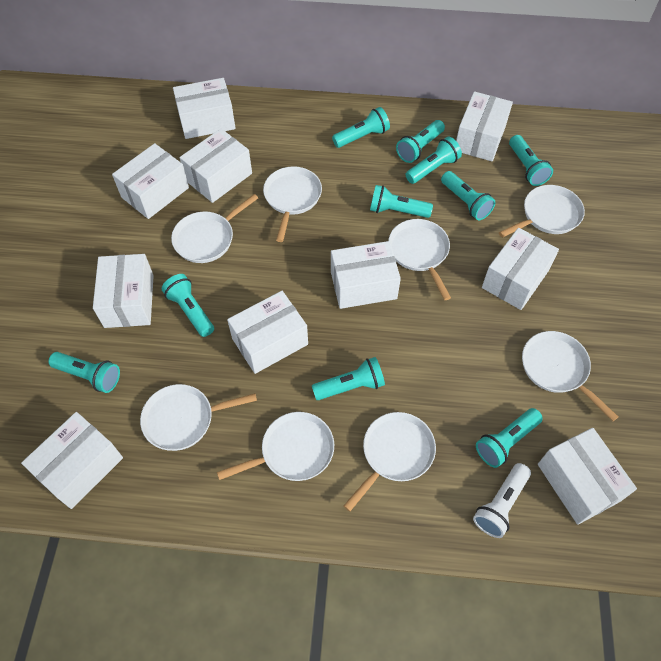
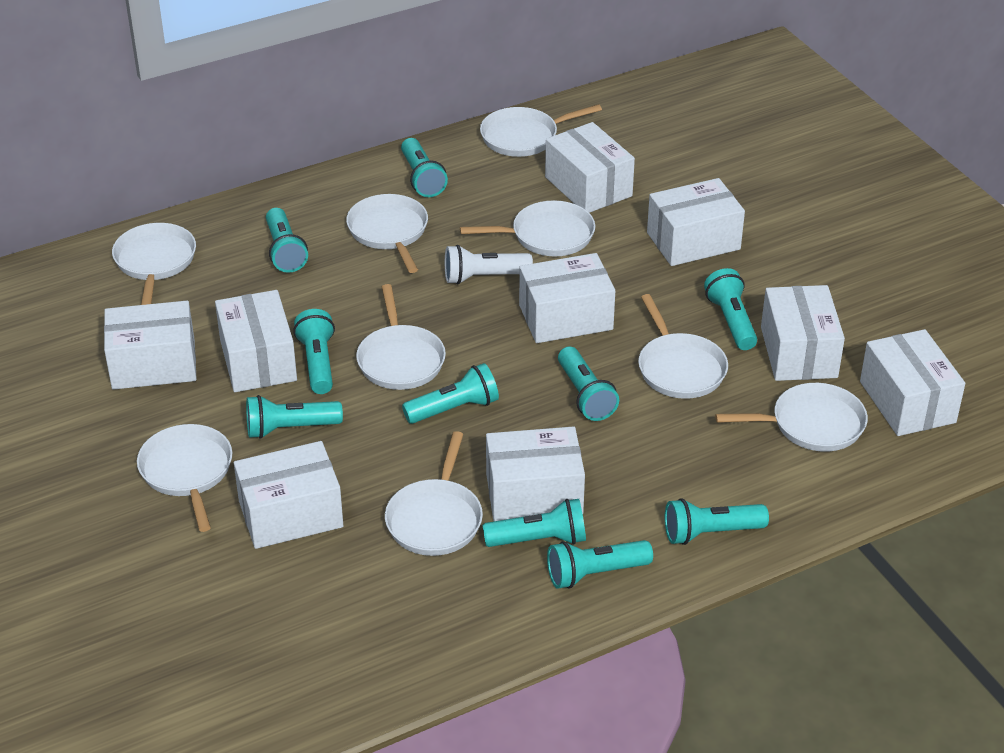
white box: [21,412,123,509] [93,254,154,328] [112,143,189,219] [173,78,236,139] [180,129,252,203] [227,291,308,374] [331,241,401,309] [456,91,513,161] [482,228,559,310] [538,428,637,525] = 10 -> [104,301,197,390] [215,290,297,392] [234,441,343,549] [486,426,585,521] [519,253,615,343] [545,122,635,213] [647,178,745,266] [761,285,845,381] [860,329,965,436] = 9
white pan: [140,384,257,451] [171,194,258,263] [217,412,334,481] [263,166,322,242] [343,412,436,512] [388,219,451,300] [499,185,585,238] [522,331,618,421] = 8 -> [112,223,196,305] [137,424,233,532] [346,194,428,273] [356,284,446,390] [385,431,483,556] [460,200,595,256] [480,104,602,157] [638,294,728,399] [715,383,868,452] = 9

